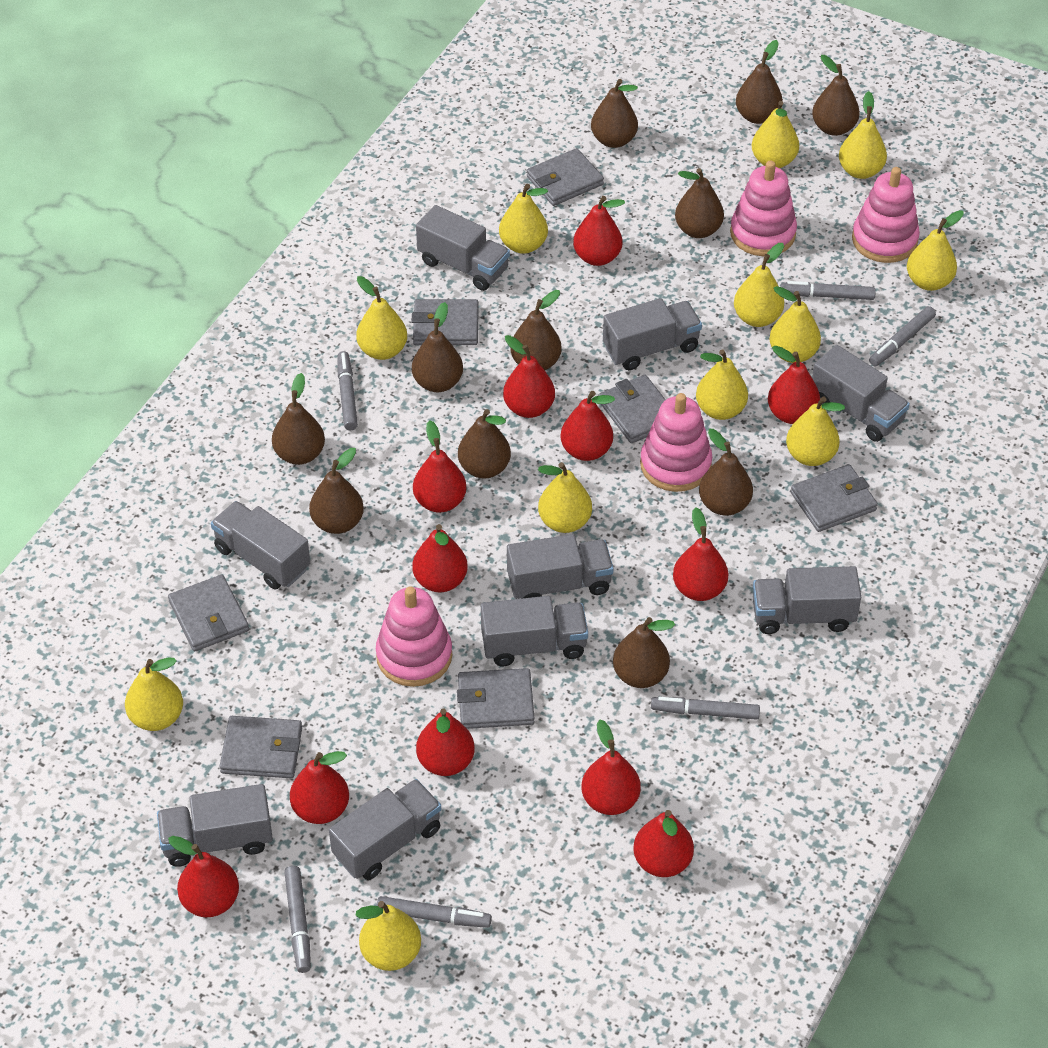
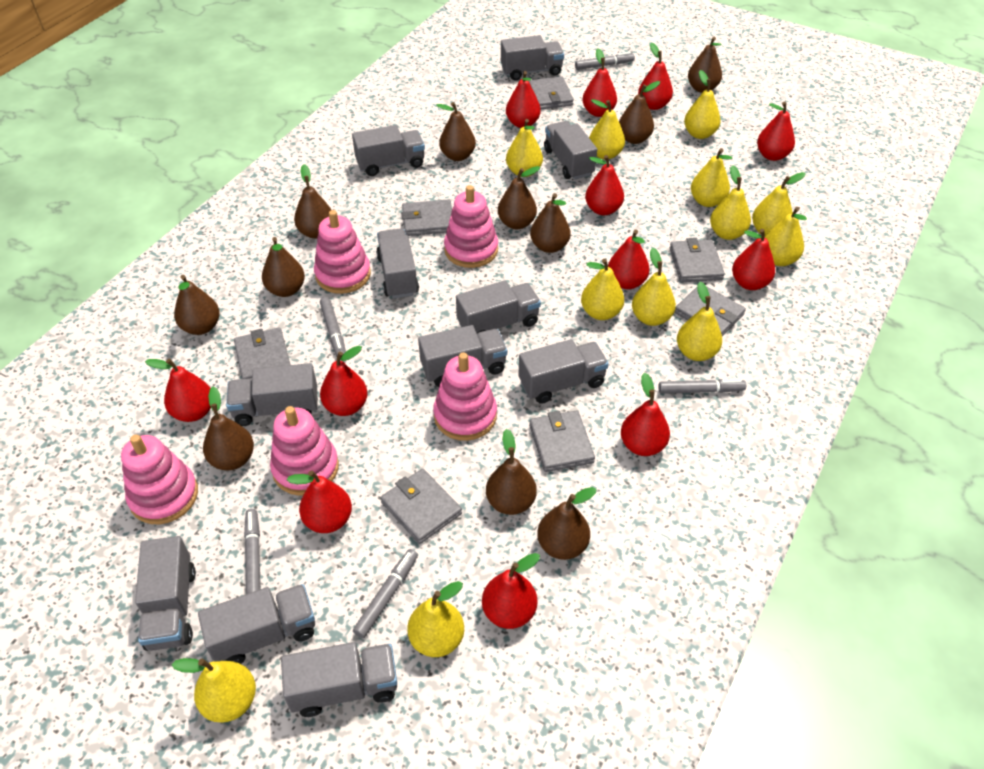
grey marker: [284,866,311,973] [337,351,358,430] [376,896,492,928] [651,697,760,720] [781,281,876,300] [869,306,936,366] = 6 -> [244,509,261,594] [320,297,346,357] [353,549,418,638] [575,52,635,70] [658,379,746,394] = 5
grey truck: [157,784,273,867] [211,501,310,590] [329,779,441,880] [416,205,510,291] [481,596,588,666] [507,534,614,599] [603,298,702,370] [753,566,861,634] [812,345,910,442] = 9 -> [135,536,196,651] [198,584,315,664] [226,363,318,426] [281,642,397,717] [352,125,425,176] [376,228,419,299] [418,325,507,387] [456,280,541,333] [501,35,564,80] [518,339,609,404] [544,121,597,179] = 11
pink stacking toy: [376,586,452,687] [640,393,712,492] [730,161,797,256] [852,167,920,263] = 4 -> [121,435,198,524] [270,406,339,496] [314,210,371,294] [433,352,497,441] [444,185,498,268] = 5

